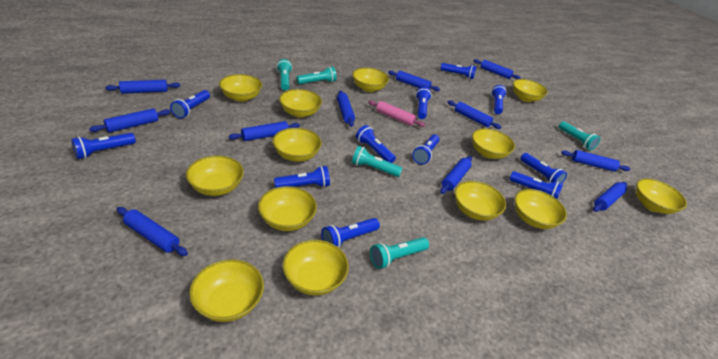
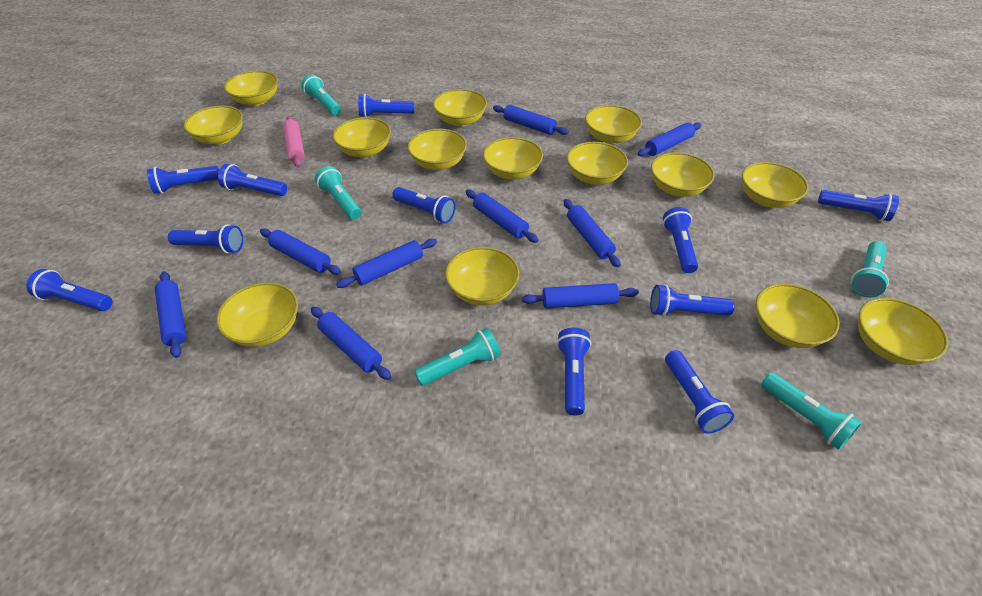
blue rolling pin: [89,108,171,133] [105,80,180,94] [117,207,188,256] [228,121,300,141] [337,90,355,127] [388,71,440,91] [440,156,472,194] [448,100,502,129] [474,59,521,79] [561,150,630,172] [593,182,627,212] = 11 -> [155,271,186,358] [260,229,341,275] [311,306,391,380] [336,239,437,288] [466,190,539,243] [493,105,569,135] [522,283,639,308] [564,199,621,268] [638,123,701,156] = 9
yellow bowl: [186,155,244,196] [189,259,264,322] [219,74,262,102] [258,186,317,231] [273,128,322,162] [279,89,322,118] [283,240,349,295] [352,67,389,92] [455,181,506,221] [472,128,515,159] [513,79,548,102] [514,189,567,229] [636,178,687,214] = 13 -> [184,105,243,145] [216,282,298,347] [224,70,278,106] [333,117,391,158] [408,129,467,170] [433,89,487,127] [445,247,519,305] [483,137,543,180] [567,142,628,185] [585,105,642,144] [651,152,715,197] [742,162,809,208] [755,283,840,348] [858,298,948,365] = 14

